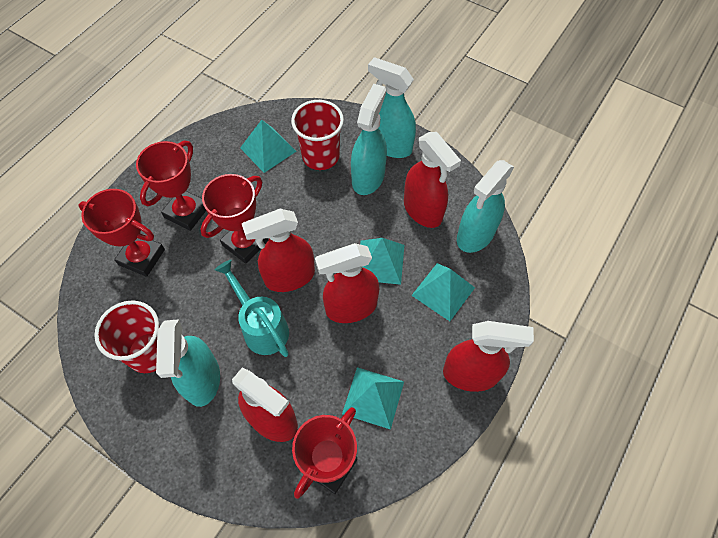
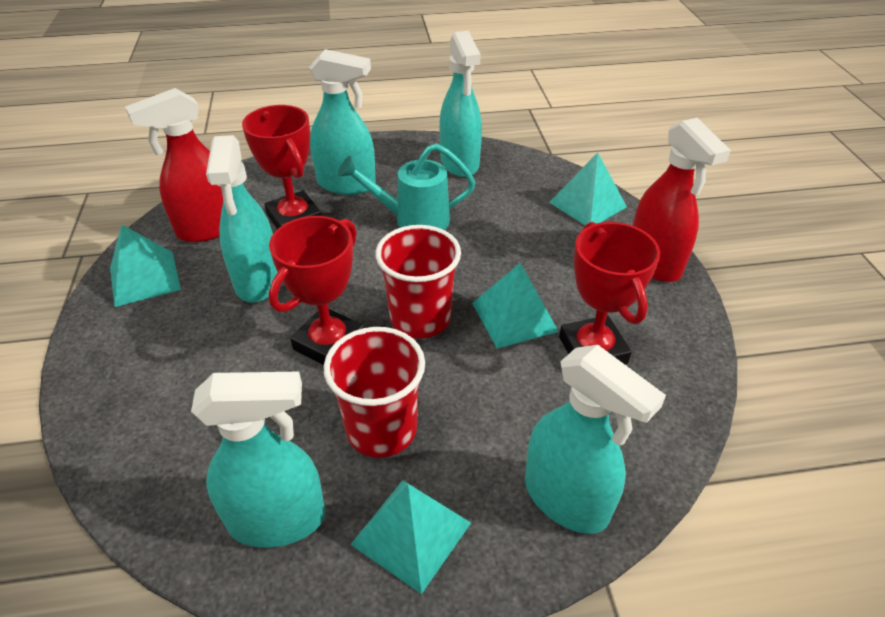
red spray bottle: [232,367,298,442] [242,209,315,292] [315,243,379,323] [404,132,461,228] [443,321,534,392] = 5 -> [125,88,223,242] [633,118,731,282] = 2
red trophy: [78,189,165,277] [136,141,206,231] [200,174,268,264] [292,407,357,499] = 4 -> [242,105,322,229] [269,216,364,365] [559,222,660,364] = 3
turquoise spray bottle: [156,319,220,407] [351,84,387,195] [368,57,416,158] [457,160,514,253] = 4 -> [191,372,325,548] [206,135,278,302] [309,49,376,195] [440,31,482,177] [525,345,666,534] = 5

